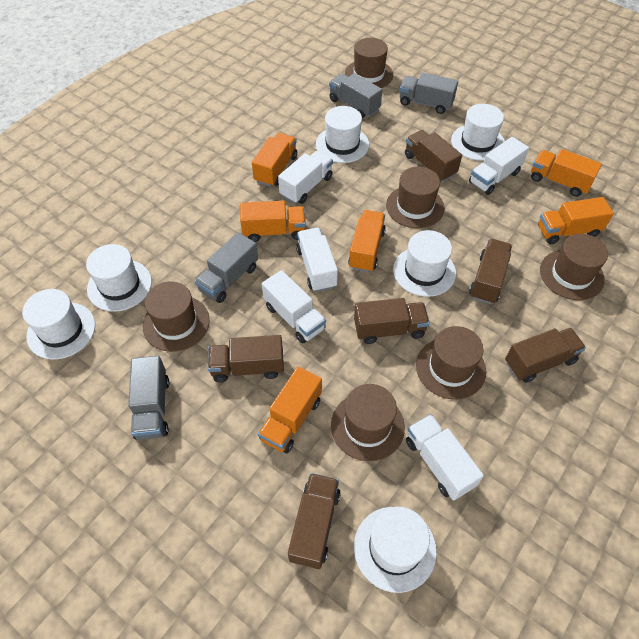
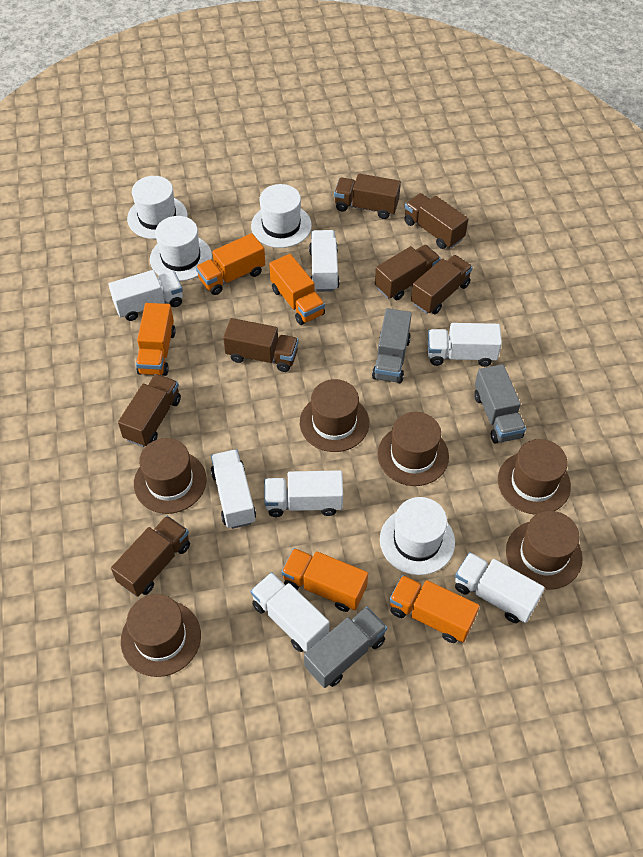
brown truck: [208,335,284,382] [288,473,341,569] [354,298,430,344] [405,130,462,182] [469,239,512,304] [505,328,586,383] = 6 -> [111,516,190,597] [118,374,181,447] [223,318,298,372] [334,173,401,219] [375,245,441,300] [404,193,468,249] [411,255,473,314] = 7
grey truck: [128,356,169,440] [195,232,258,303] [329,73,382,118] [399,72,458,114] = 4 -> [304,607,387,688] [372,308,412,383] [474,364,526,443] = 3
orange truck: [240,200,306,242] [252,133,297,187] [258,367,322,453] [348,210,386,272] [531,149,602,197] [538,197,614,244] = 6 -> [136,303,176,376] [196,233,265,295] [269,254,325,325] [281,548,368,612] [389,575,479,643] = 5
white hat: [22,289,95,359] [86,244,152,312] [316,106,369,163] [354,507,437,593] [393,230,456,297] [451,104,505,161] = 6 -> [127,176,188,239] [150,216,212,281] [251,184,312,248] [380,497,455,575] = 4
white truck: [262,270,326,344] [278,151,333,204] [296,228,338,292] [406,414,484,501] [469,137,529,195] = 5 -> [108,270,183,321] [211,449,256,529] [251,572,329,652] [264,470,343,517] [309,230,340,292] [427,323,502,367] [455,552,545,623] = 7

